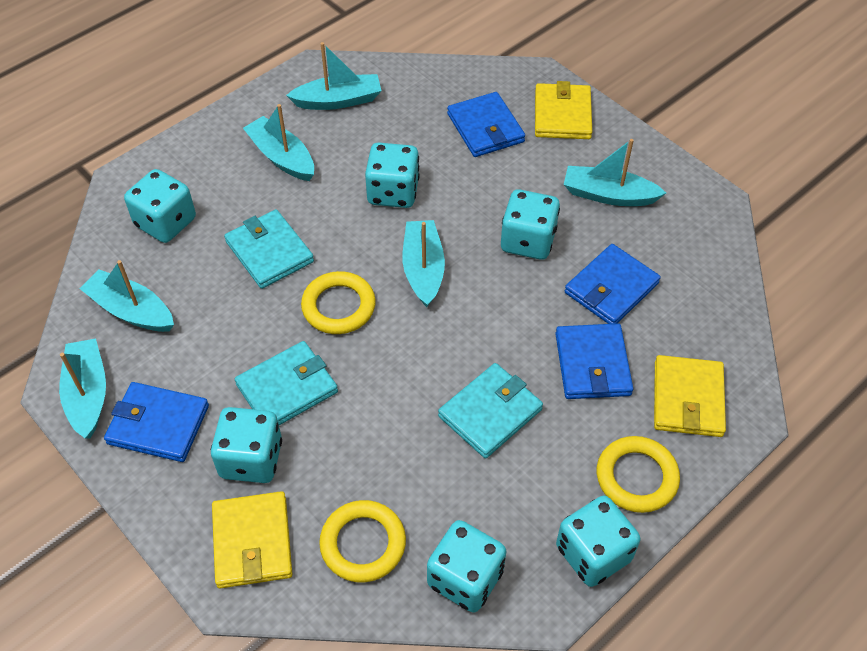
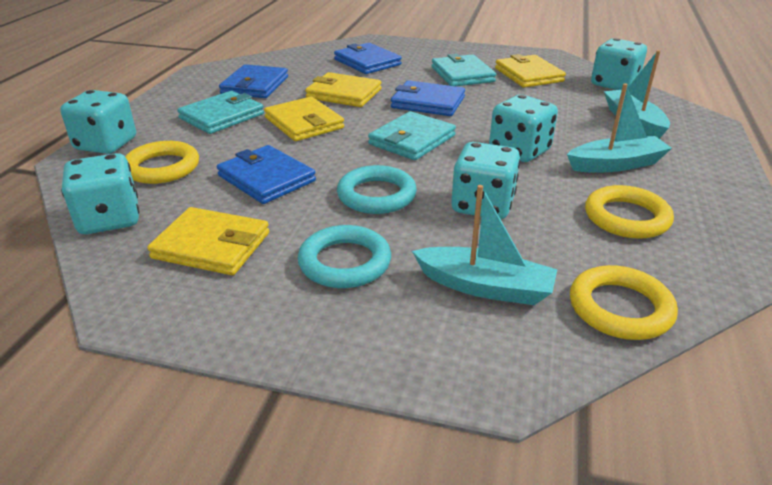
turquoise boat: [59,339,106,439] [79,260,174,332] [243,104,314,181] [286,42,382,110] [402,220,445,307] [564,139,666,206] = 6 -> [412,185,557,305] [567,83,672,172] [604,50,670,139] = 3
turquoise dice: [124,169,196,243] [211,407,282,483] [365,143,419,208] [427,520,507,613] [501,189,560,260] [556,495,640,587] = 6 -> [60,90,136,154] [61,153,139,234] [451,142,520,219] [489,95,558,162] [591,38,647,90] = 5
turquoise ring: none = 0 -> [298,225,391,288] [337,165,417,214] = 2
yellow wallet: [212,491,292,589] [535,81,592,139] [654,355,726,437] = 3 -> [147,207,269,275] [264,97,344,141] [305,72,382,107] [495,54,566,88] = 4

